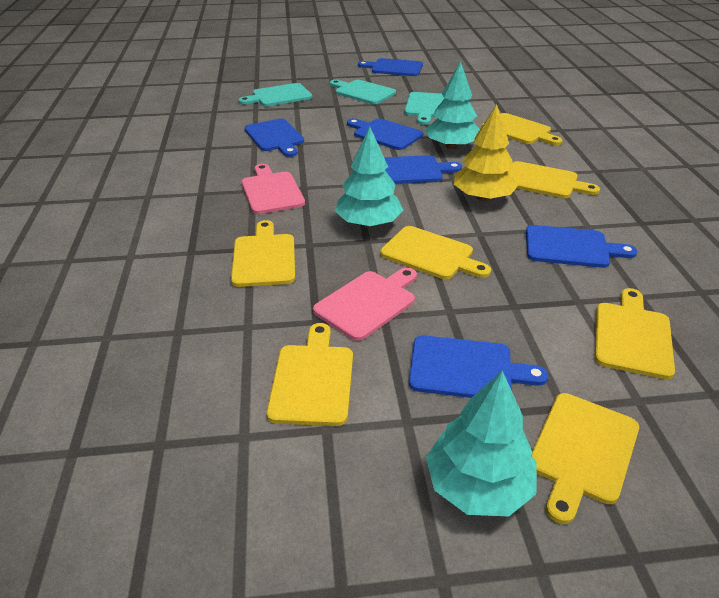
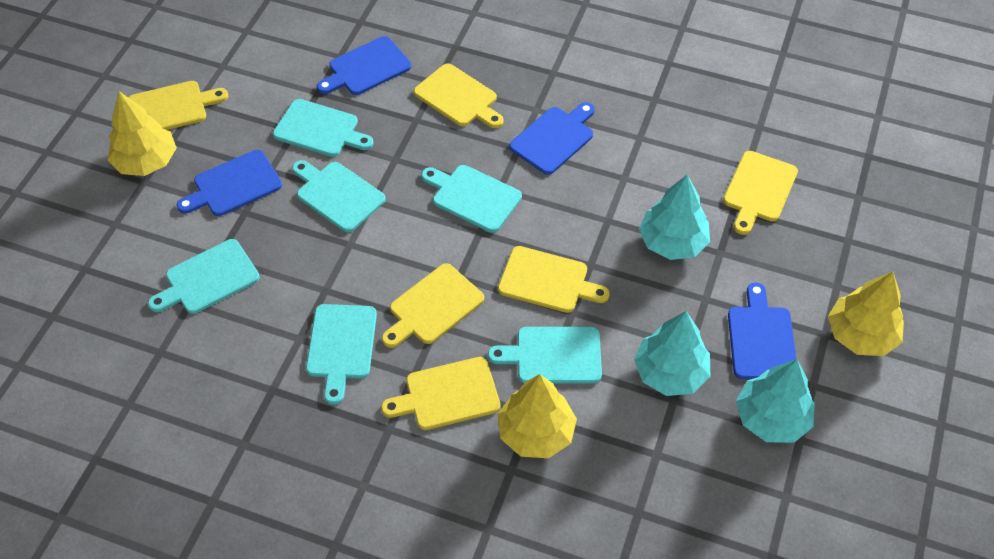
blue cutting board: [244,119,304,157] [347,118,423,150] [358,58,423,76] [384,155,462,184] [409,335,548,398] [526,225,637,268] = 6 -> [177,150,282,216] [317,36,411,95] [509,102,595,175] [728,282,796,379] = 4
pink cutting board: [241,164,305,214] [313,267,417,341] = 2 -> none = 0
turquoise cutting board: [238,83,312,106] [330,80,396,104] [405,92,444,125] = 3 -> [148,239,260,314] [273,99,374,157] [292,160,386,232] [306,304,377,405] [421,165,522,233] [488,327,602,384] = 6
yellow cutting board: [231,220,295,287] [267,323,353,426] [380,226,491,279] [482,113,563,145] [508,161,600,198] [531,393,639,524] [595,288,675,379] = 7 -> [128,81,228,130] [381,357,500,430] [382,263,484,348] [414,63,504,128] [498,246,610,313] [723,151,798,235] = 6
yellow tree: [454,104,518,201] = 1 -> [107,91,177,176] [498,374,577,458] [828,271,904,356] = 3

